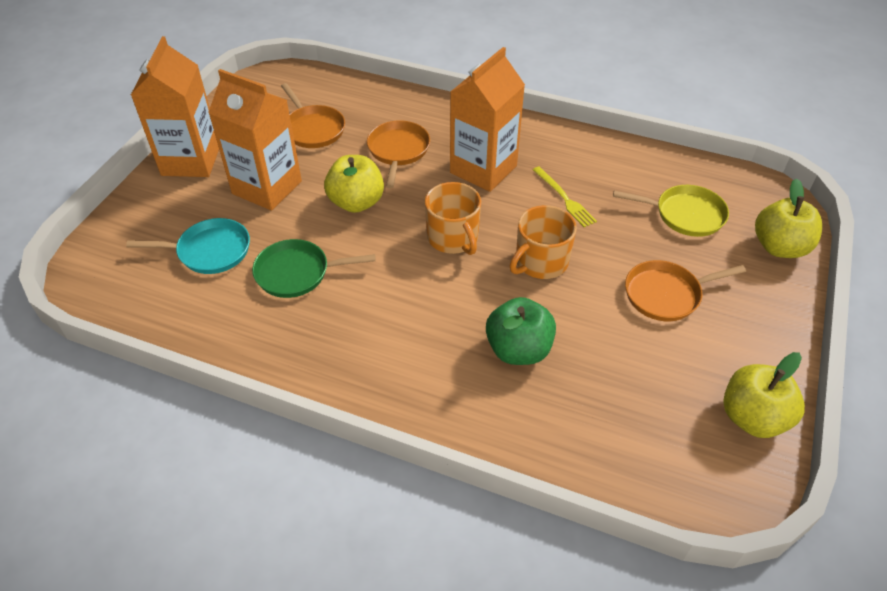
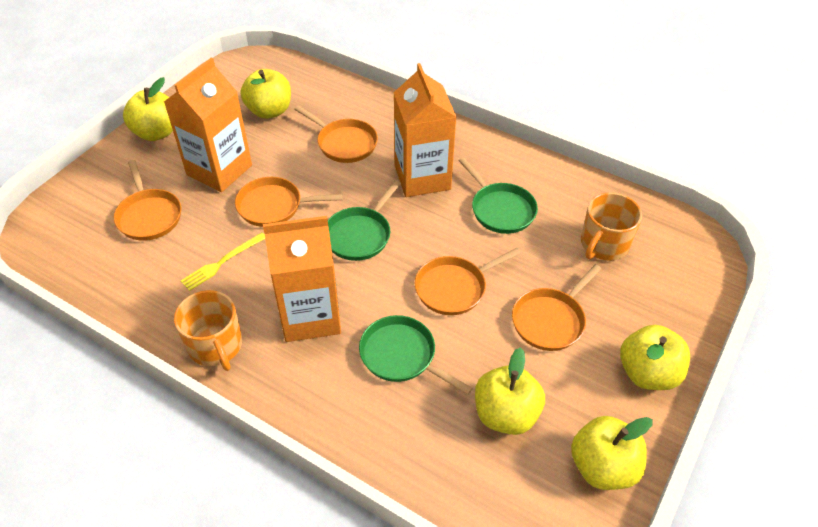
green apple: [486,297,556,365] = 1 -> none = 0
green pan: [252,239,376,298] = 1 -> [328,180,401,261] [359,315,473,395] [459,158,538,234] = 3
orange pan: [281,83,345,148] [367,121,430,188] [625,260,746,321] = 3 -> [114,160,181,241] [235,177,343,227] [294,105,378,163] [415,248,521,315] [512,264,601,351] = 5
turquoise pan: [126,218,250,274] = 1 -> none = 0
yellow apple: [324,155,384,213] [723,352,805,438] [755,178,822,258] = 3 -> [123,77,173,141] [241,69,291,119] [475,347,545,435] [571,416,653,490] [620,325,690,390] = 5
yellow pan: [613,185,729,237] = 1 -> none = 0

